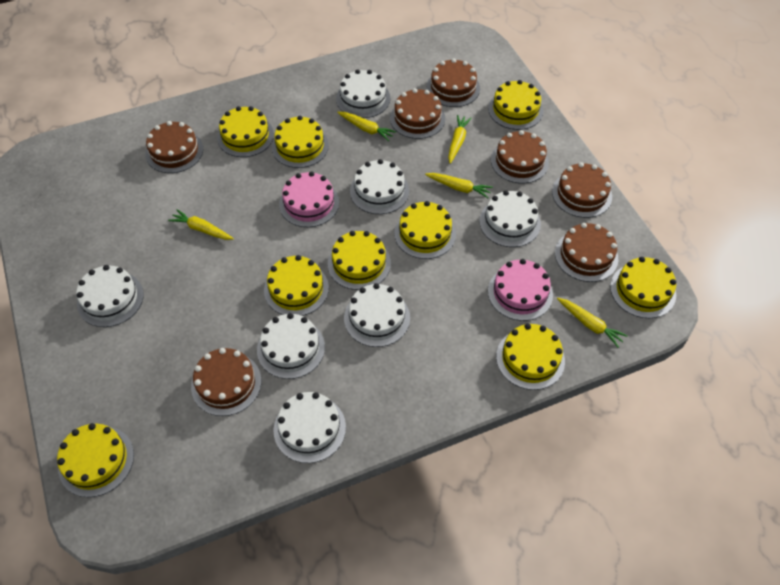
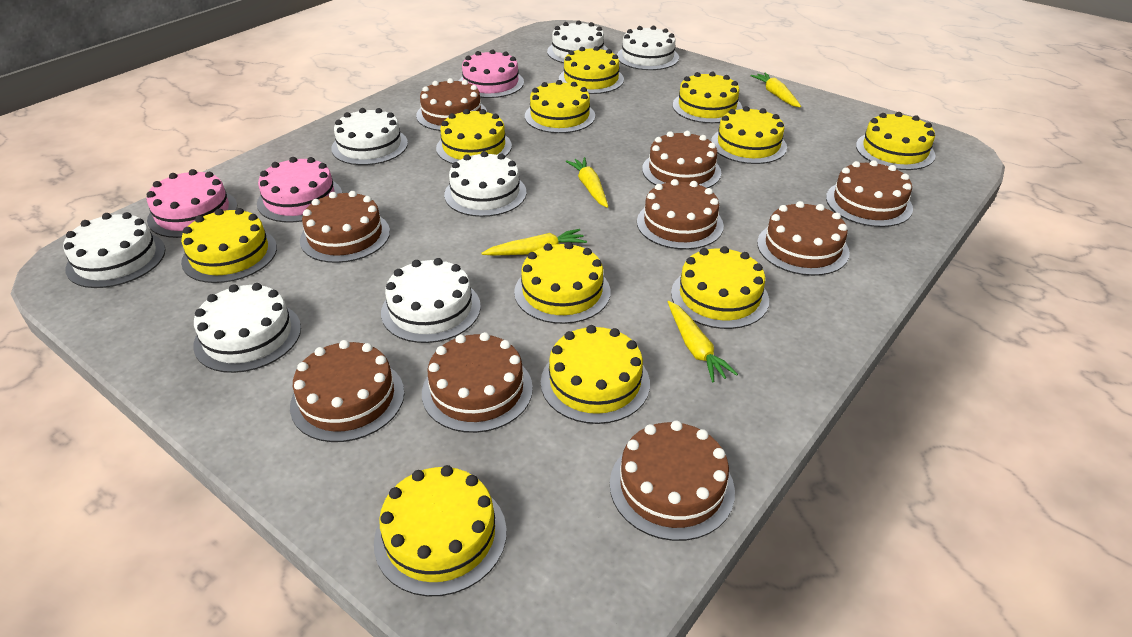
brown cake: [145,121,203,173] [191,348,261,416] [390,88,445,139] [426,58,480,107] [491,130,549,183] [552,162,612,218] [555,223,618,282] = 7 -> [290,340,404,442] [300,191,390,263] [416,78,487,131] [422,332,533,433] [610,420,735,541] [637,179,724,249] [642,131,721,188] [757,201,850,276] [826,160,913,227] = 9
pink cake: [279,171,339,227] [488,259,553,321] = 2 -> [147,169,237,238] [257,157,342,223] [459,49,524,98] = 3
yellow cake: [57,423,134,497] [217,106,274,157] [264,255,329,316] [272,116,329,168] [328,231,391,290] [394,201,456,259] [488,80,543,130] [496,323,565,390] [610,257,676,318] = 9 -> [181,208,277,283] [374,465,507,596] [436,109,512,164] [514,242,610,324] [525,80,595,133] [541,325,650,424] [559,46,624,94] [671,246,769,329] [673,72,743,123] [711,106,787,164] [856,112,935,170] = 11
yellow carrot: [168,209,234,240] [337,112,396,141] [425,173,493,198] [448,115,471,164] [557,298,628,347] = 5 -> [482,229,587,256] [566,157,608,208] [668,301,738,382] [750,72,801,107] = 4

